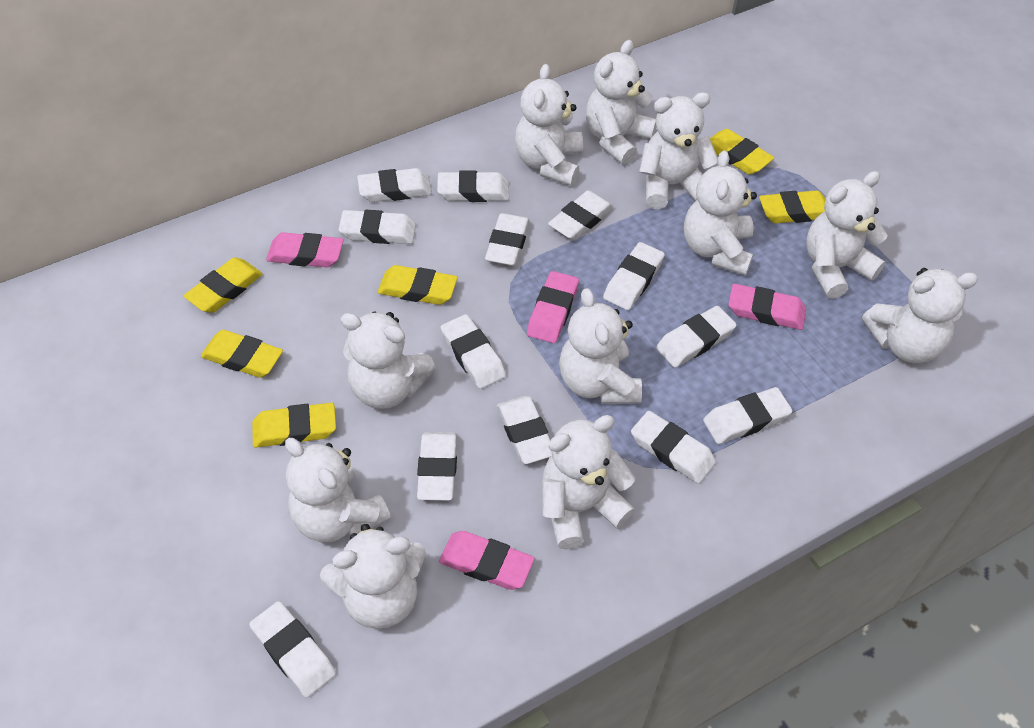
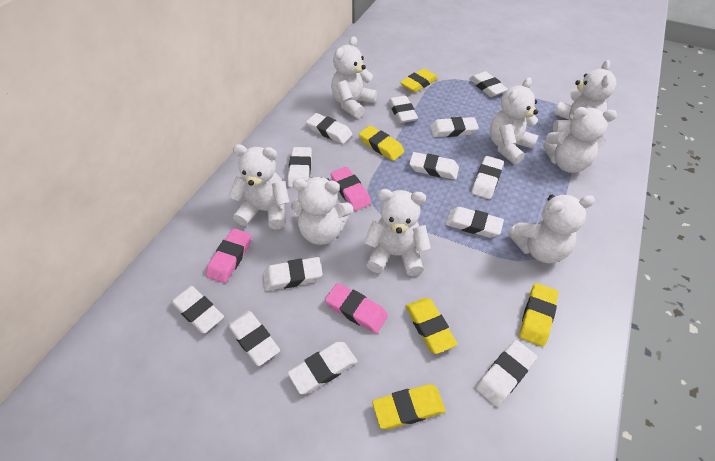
pink eraser: [266,232,344,267] [439,531,535,590] [527,271,579,343] [728,284,806,330] = 4 -> [206,229,251,283] [325,283,388,334] [330,166,371,211] = 3
white teddy bear: [285,438,391,543] [320,524,426,629] [340,311,436,409] [515,64,583,186] [542,415,635,550] [559,288,642,404] [585,40,656,165] [639,92,718,209] [684,150,757,276] [806,171,888,299] [862,268,978,363] = 11 -> [228,144,289,230] [291,177,353,245] [331,36,377,118] [364,189,431,276] [490,77,538,165] [508,194,595,263] [543,107,617,173] [553,60,616,134] = 8
yellow eraser: [184,258,263,313] [201,330,283,378] [252,403,336,448] [378,265,458,305] [710,129,774,174] [759,190,825,223] = 6 -> [359,126,404,161] [372,384,446,429] [400,68,438,93] [406,298,457,354] [519,283,558,347] = 5

